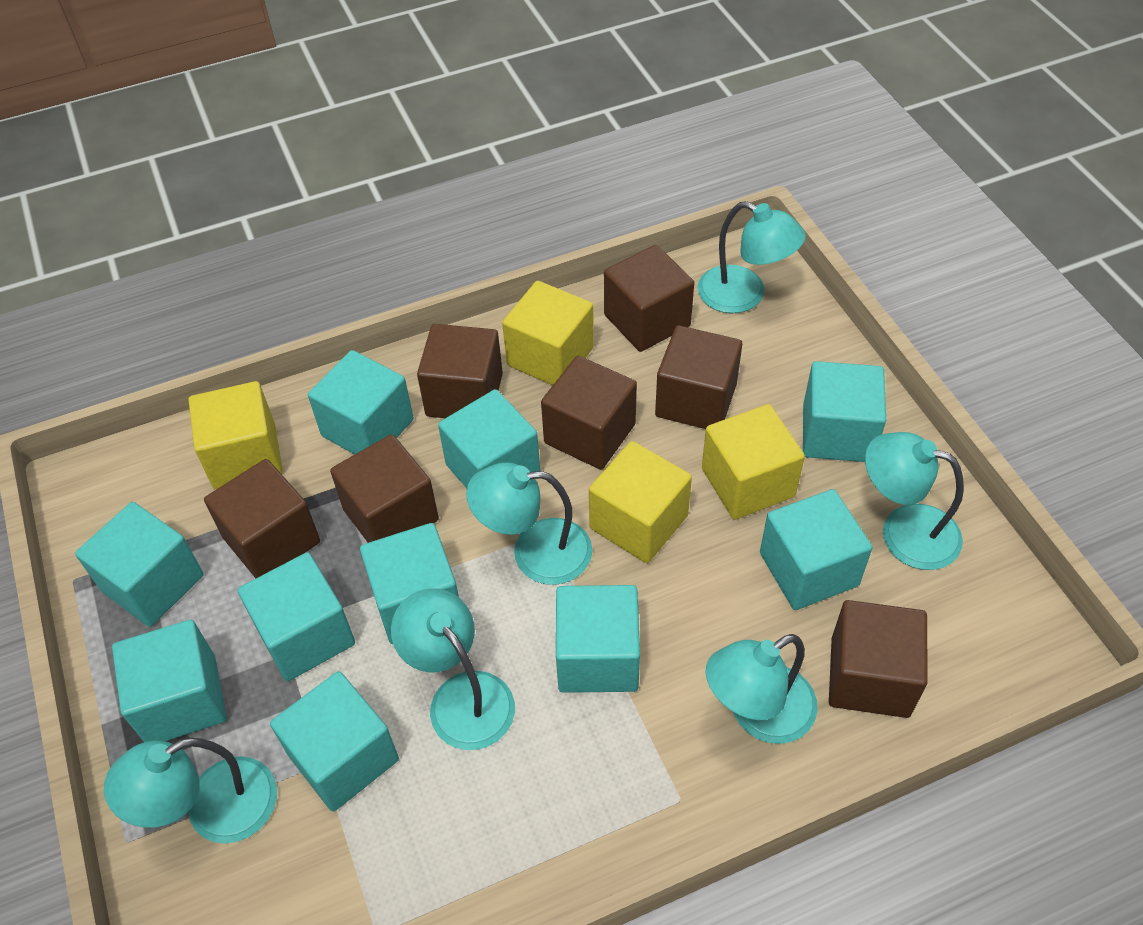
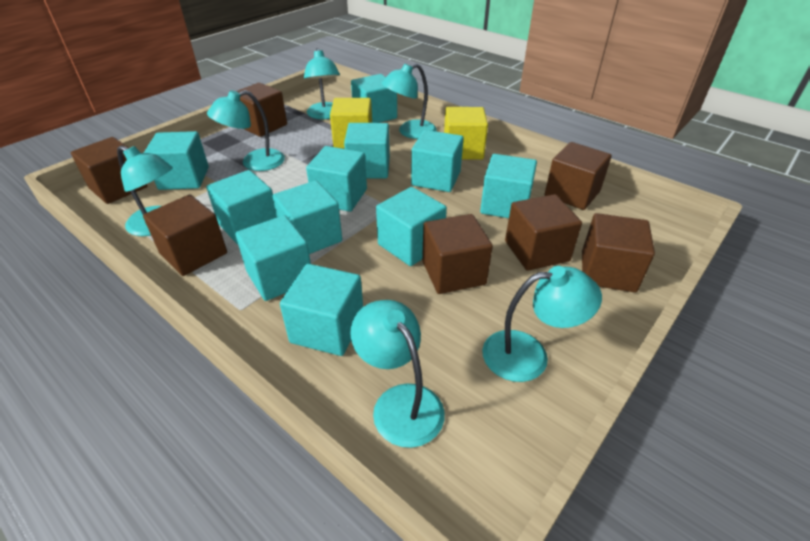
turquoise cube: [75,502,204,627] [112,620,227,742] [238,552,355,681] [270,671,399,812] [308,350,414,454] [360,523,459,644] [438,389,540,488] [556,585,640,693] [760,489,872,610] [803,361,886,462] = 10 -> [144,131,209,190] [206,170,277,245] [235,215,311,301] [272,180,342,254] [280,264,363,356] [306,146,367,212] [344,123,390,179] [351,74,397,123] [376,187,447,266] [411,130,464,192] [480,154,537,218] = 11
yellow cube: [189,381,283,490] [502,281,594,385] [589,441,692,563] [702,404,805,520] = 4 -> [330,98,372,149] [444,107,488,160] = 2

